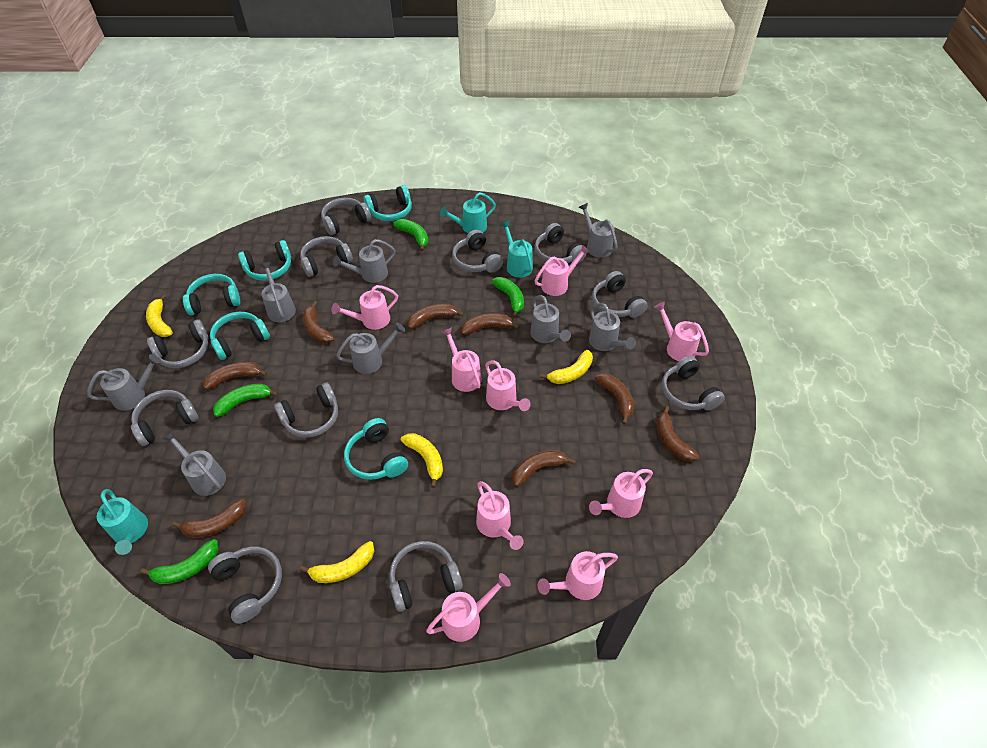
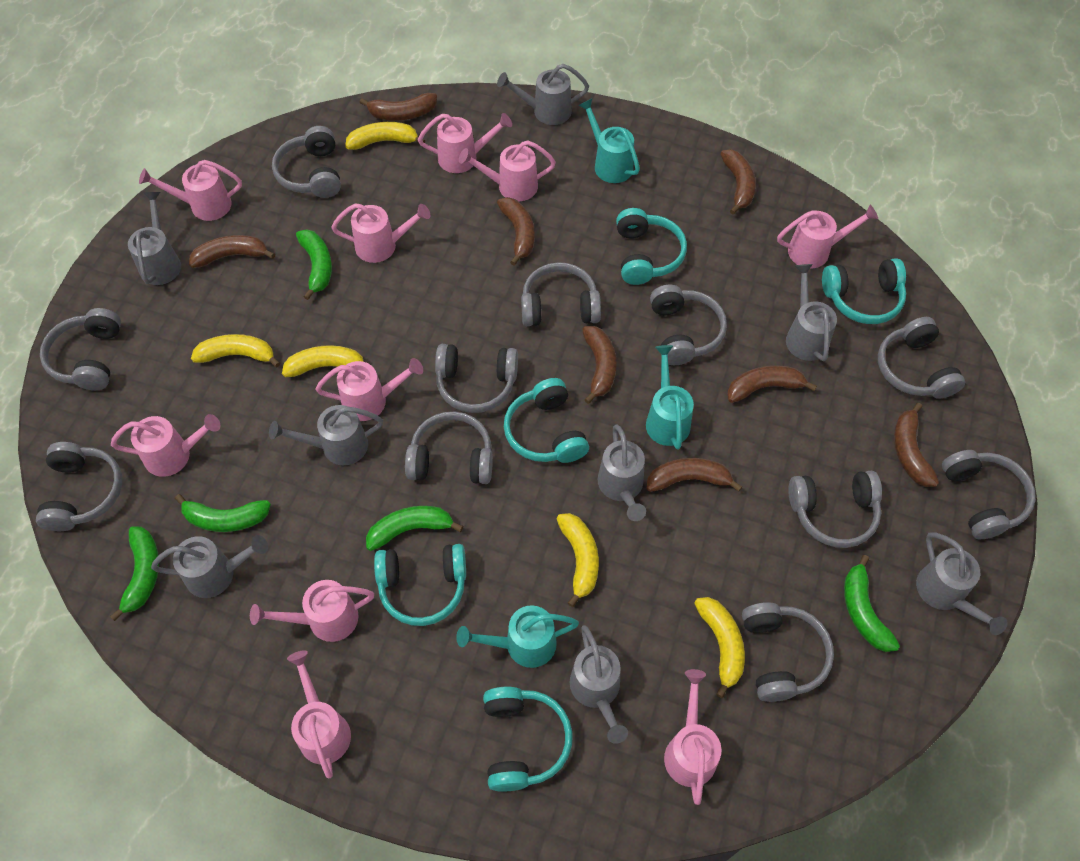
green banana: [140,539,219,584] [213,384,278,417] [393,219,428,251] [492,277,524,318] = 4 -> [110,526,159,621] [175,494,271,532] [296,229,332,300] [366,506,463,551] [844,555,900,652] = 5
pink watering can: [331,285,398,330] [426,573,511,642] [442,327,482,392] [476,481,524,550] [485,360,531,411] [535,245,590,296] [538,551,618,600] [589,469,653,518] [654,302,709,361] = 9 -> [111,414,221,477] [139,160,242,221] [250,580,374,642] [287,650,351,778] [316,358,423,421] [331,203,430,263] [418,113,512,173] [459,140,556,201] [664,669,721,805] [777,205,878,269] = 10
yellow banana: [146,295,173,337] [300,541,374,583] [401,433,443,488] [540,350,593,384] = 4 -> [191,334,280,367] [282,345,364,377] [345,122,425,150] [557,513,599,607] [694,597,745,698] = 5

